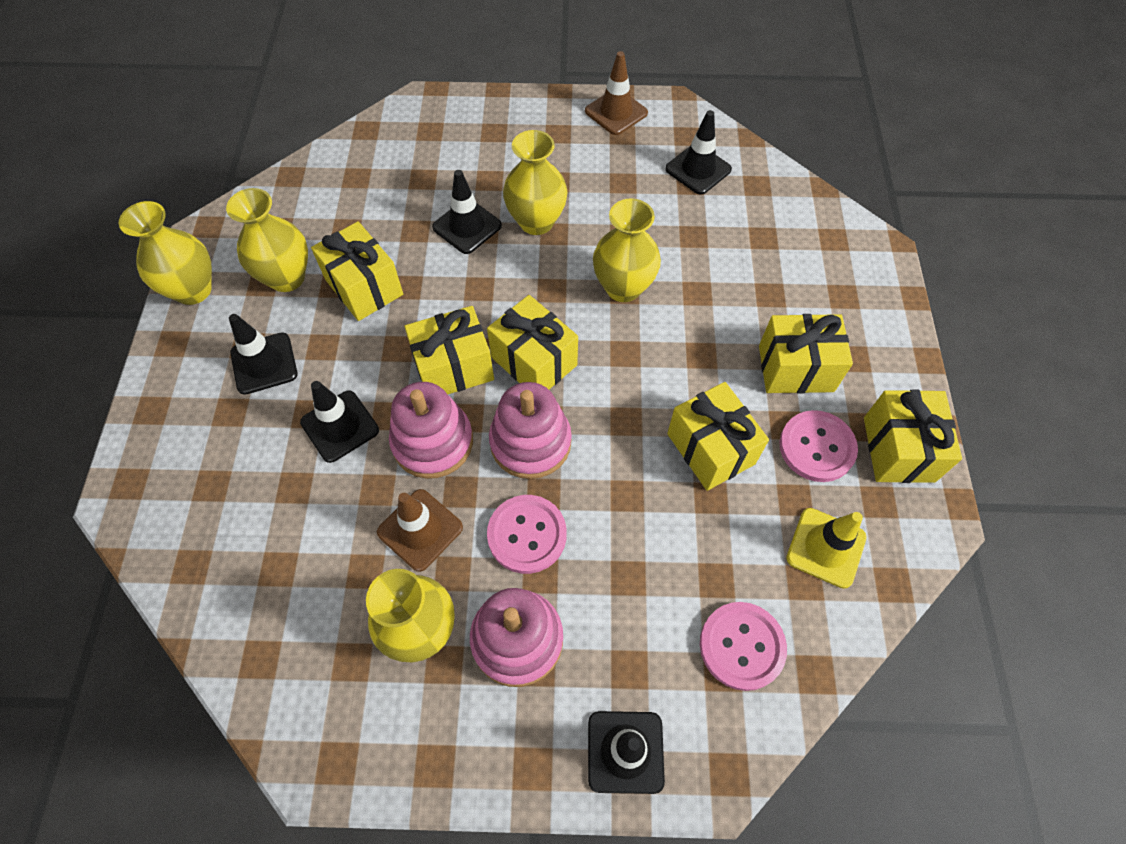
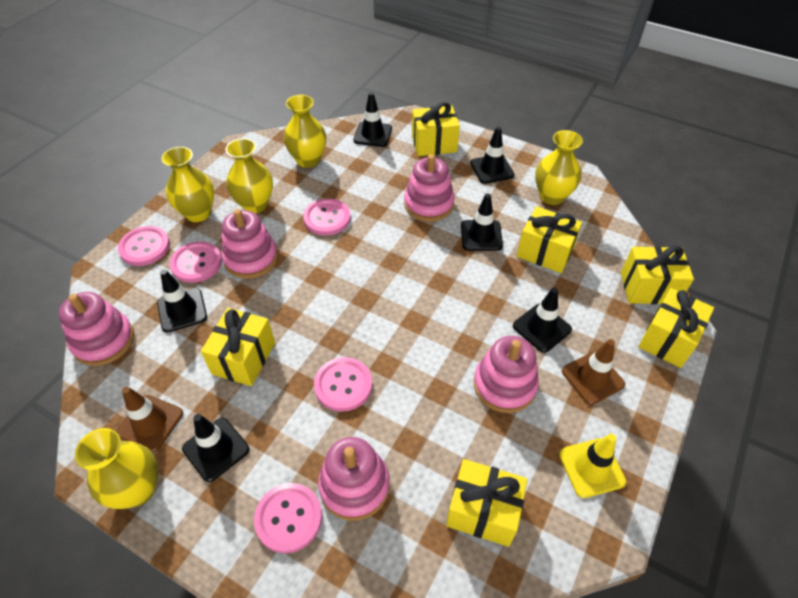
black traffic cone: [229,314,298,395] [300,381,379,463] [432,170,502,254] [588,711,665,794] [665,110,732,195] = 5 -> [157,269,207,333] [182,414,249,482] [353,92,392,147] [461,193,503,251] [470,127,514,184] [513,287,572,353] = 6
pink button: [487,495,567,574] [700,602,787,691] [779,410,858,482] = 3 -> [118,226,170,266] [170,241,222,283] [254,483,322,553] [303,198,351,236] [314,357,372,412] = 5
pink stacking toy: [389,382,473,479] [470,588,563,687] [489,382,572,479] = 3 -> [59,292,134,366] [221,209,278,279] [318,437,390,521] [404,154,455,222] [474,336,539,413] = 5

